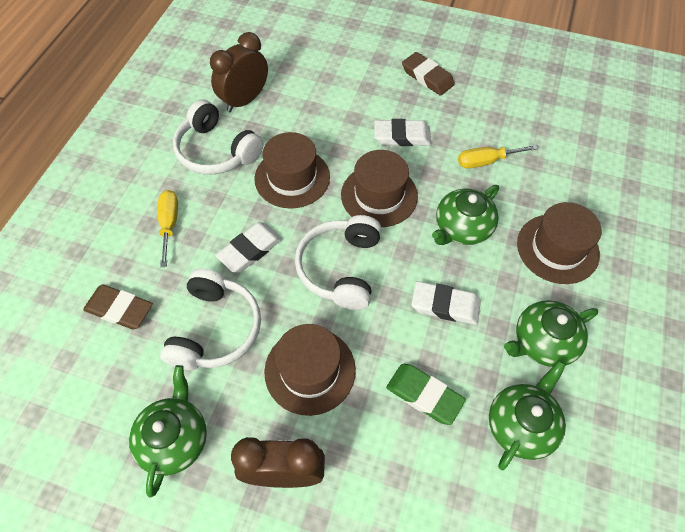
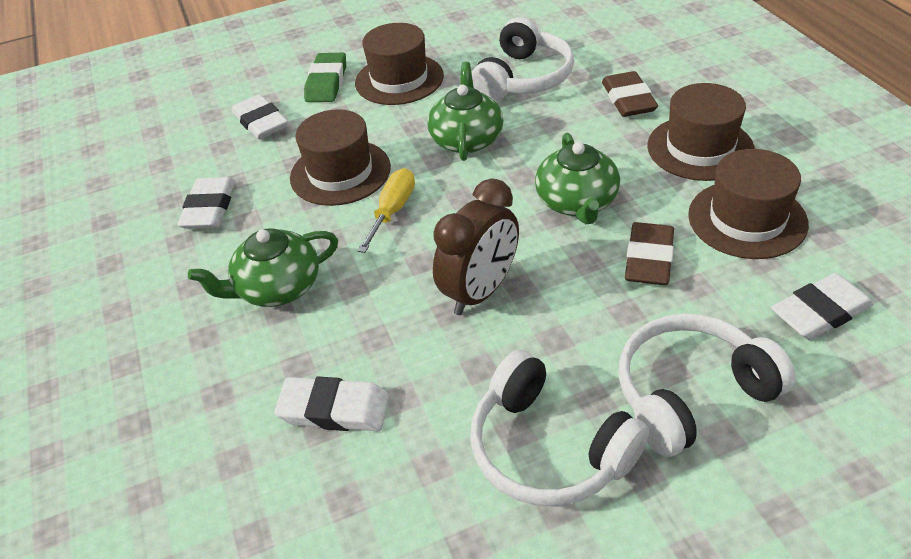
brown clock: [210,32,268,112] [231,437,325,488] = 2 -> [433,178,519,315] = 1
green teapot: [129,365,207,498] [432,185,499,245] [489,361,566,470] [504,300,598,367] = 4 -> [188,228,338,307] [427,62,503,161] [535,133,620,224] = 3
white eraser: [216,222,282,272] [374,119,431,146] [411,281,481,325] = 3 -> [178,177,235,229] [232,94,288,139] [274,377,389,431] [771,273,874,340] = 4
yellow screwdriver: [158,190,178,267] [458,145,538,168] = 2 -> [357,168,415,253] = 1

